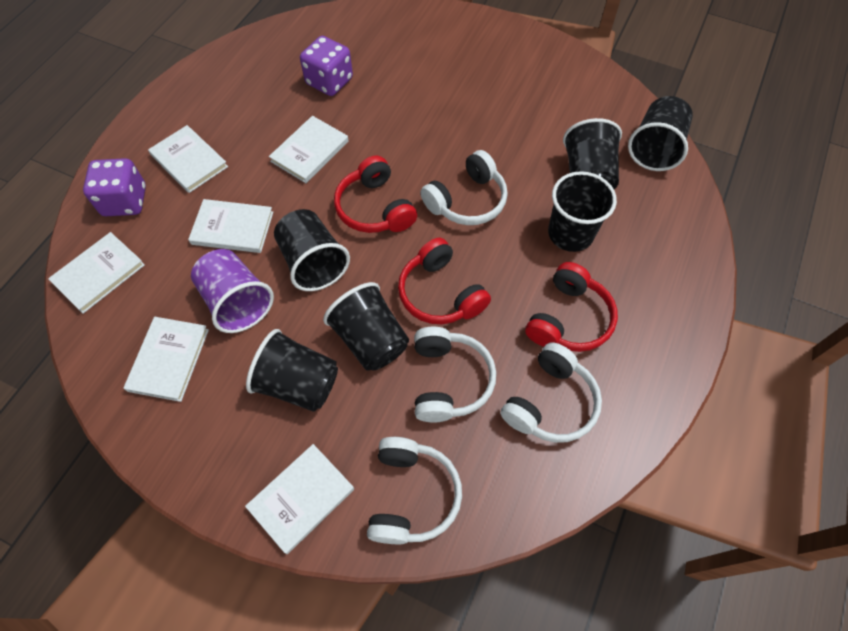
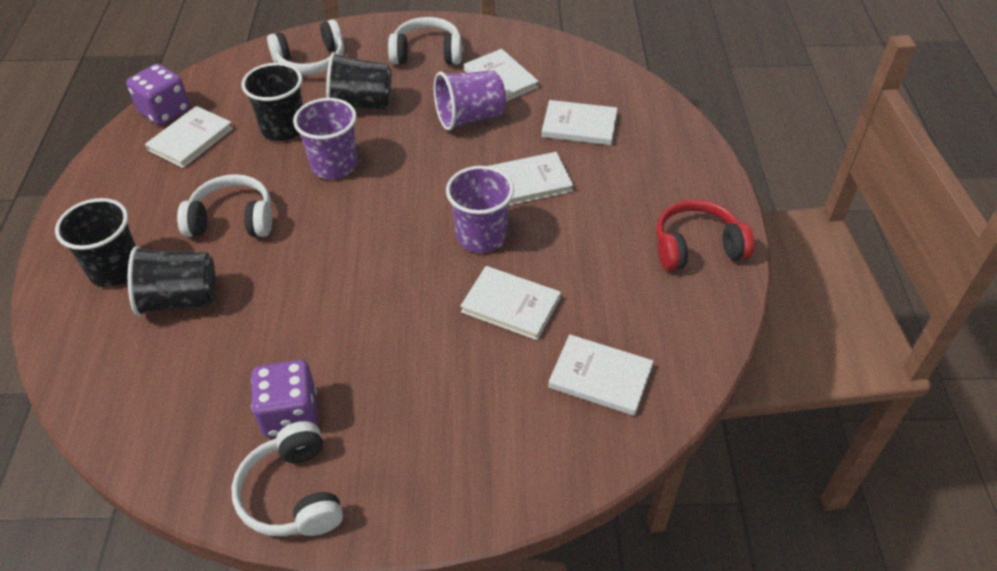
black cup: [246,329,338,412] [274,209,350,291] [323,282,409,371] [548,171,617,252] [563,118,622,189] [628,96,693,171] = 6 -> [55,198,136,287] [128,246,216,316] [241,63,303,141] [326,52,392,109] = 4
purple cup: [191,249,274,333] = 1 -> [293,98,358,179] [434,70,506,131] [446,166,514,253] = 3
red headphones: [334,155,417,233] [398,238,491,324] [525,262,618,352] = 3 -> [656,200,754,271] = 1

